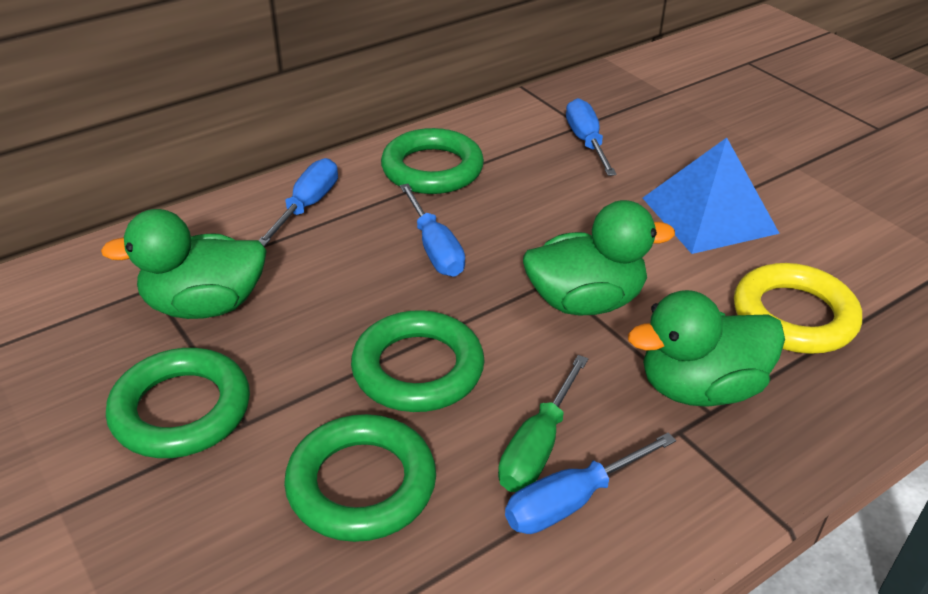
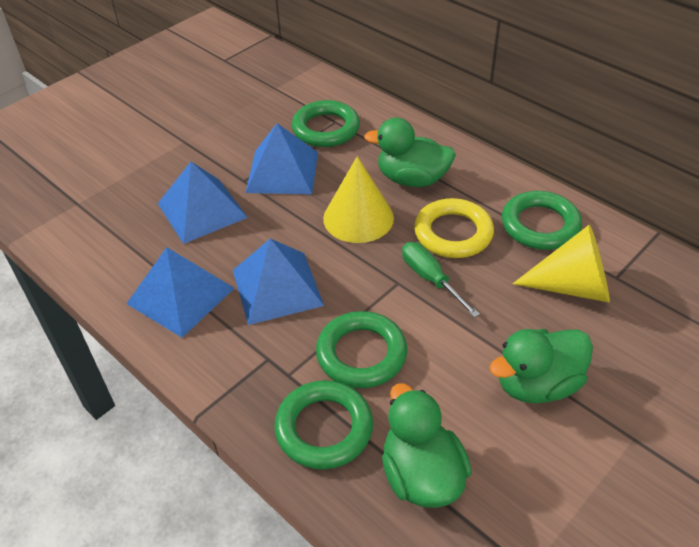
blue pyramid: [643,138,780,254] = 1 -> [126,247,234,338] [157,162,248,244] [233,238,324,325] [245,123,318,194] = 4
blue screwdriver: [259,158,338,247] [400,184,465,277] [505,433,676,534] [566,98,616,176] = 4 -> none = 0
yellow cone: none = 0 -> [323,156,394,243] [512,224,610,303] = 2

